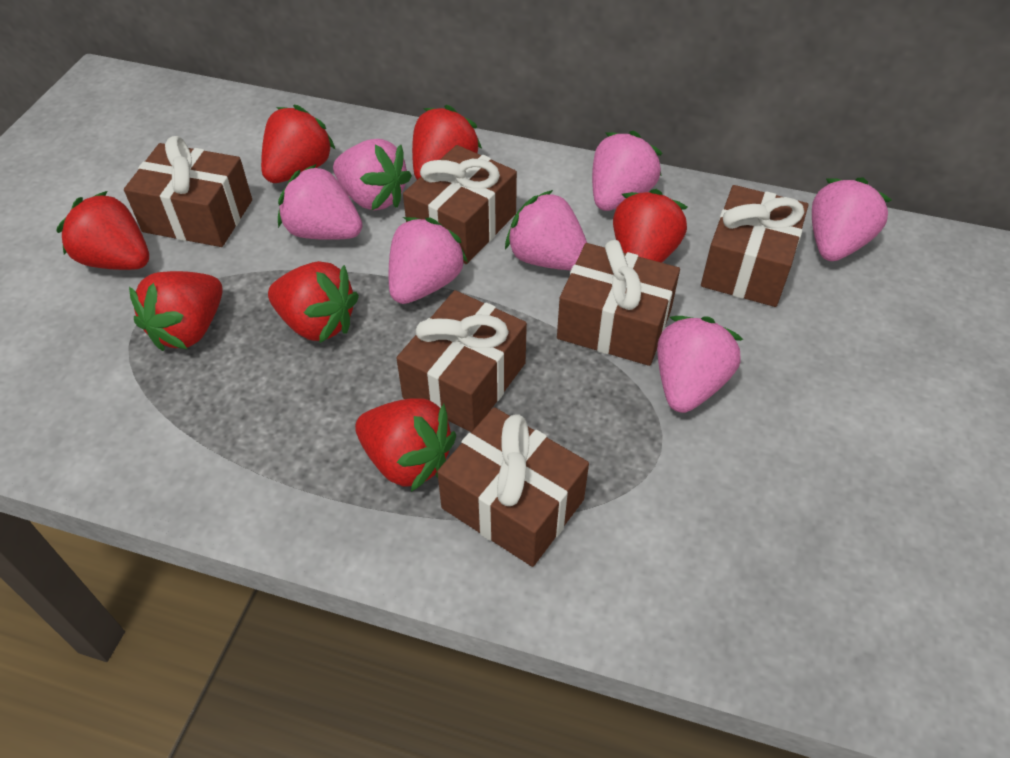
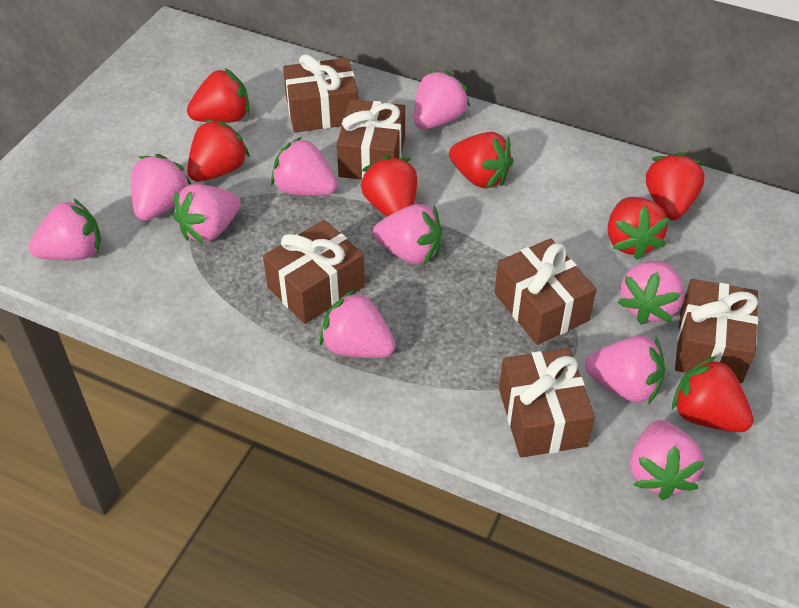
pink strawberry: [278,164,363,240] [333,139,412,211] [389,217,468,304] [505,190,587,270] [592,131,662,211] [657,316,744,413] [812,177,892,261] = 7 -> [29,198,101,260] [131,154,192,221] [173,184,241,243] [271,137,337,196] [320,289,395,358] [373,204,442,265] [414,71,470,129] [585,336,665,405] [617,261,684,325] [630,420,705,500] = 10

